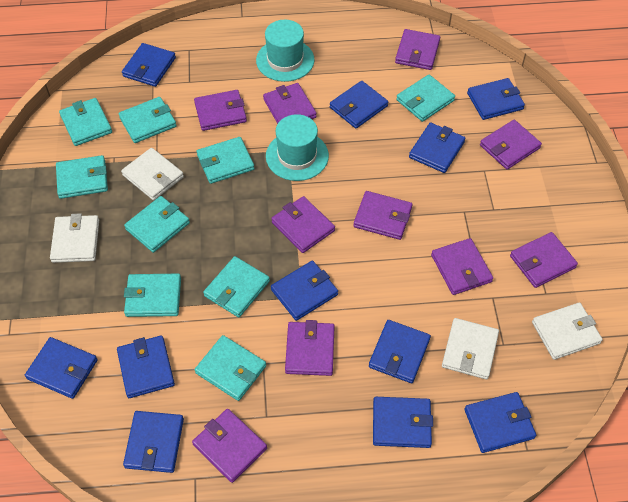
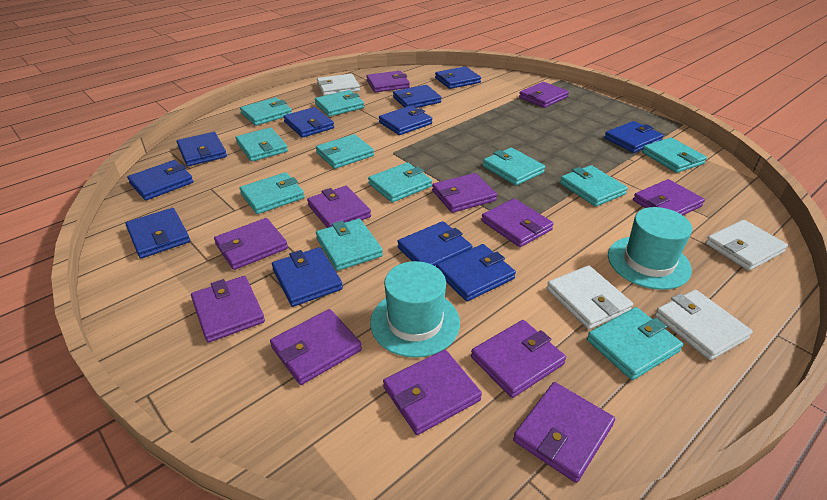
purple wallet: [192,409,267,483] [194,90,247,131] [263,83,317,124] [271,196,335,253] [285,320,335,376] [353,191,412,240] [395,29,440,70] [431,238,493,295] [480,120,542,170] [510,232,578,288] = 10 -> [191,276,265,343] [214,218,288,270] [270,309,362,385] [307,186,371,228] [366,71,410,92] [383,350,482,435] [432,173,497,213] [471,320,566,398] [481,198,554,247] [513,382,615,483] [519,82,569,108] [633,179,705,215] = 12
turquoise wallet: [56,155,108,199] [59,98,112,146] [119,97,177,143] [124,196,190,253] [124,274,181,317] [195,335,266,401] [197,137,255,184] [203,256,270,318] [396,75,455,122] = 9 -> [235,128,288,162] [239,172,305,214] [240,97,292,126] [315,90,364,117] [316,134,374,169] [316,219,383,271] [368,162,432,203] [483,148,545,186] [560,165,628,207] [587,307,683,380] [642,138,707,173] = 11

